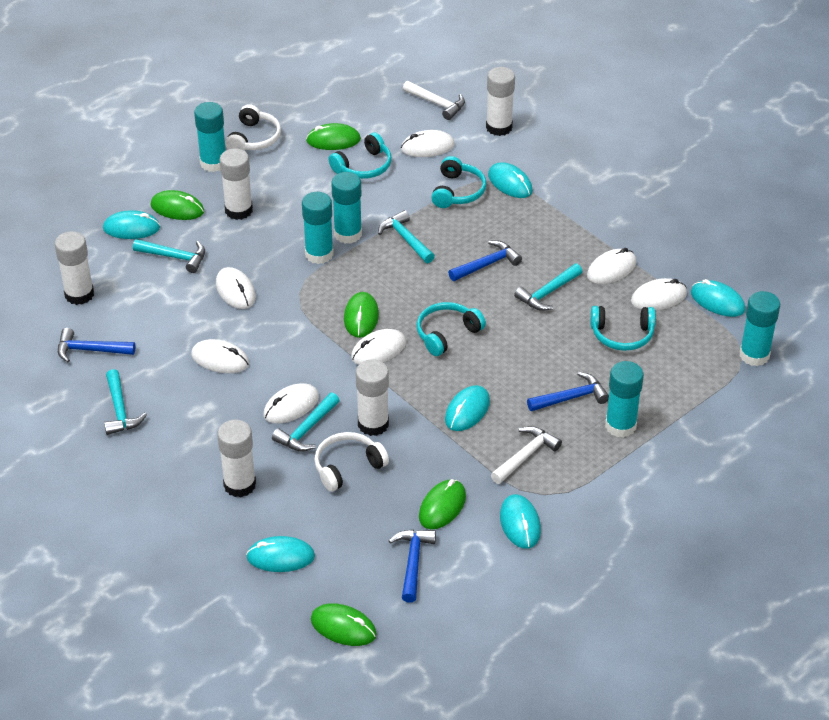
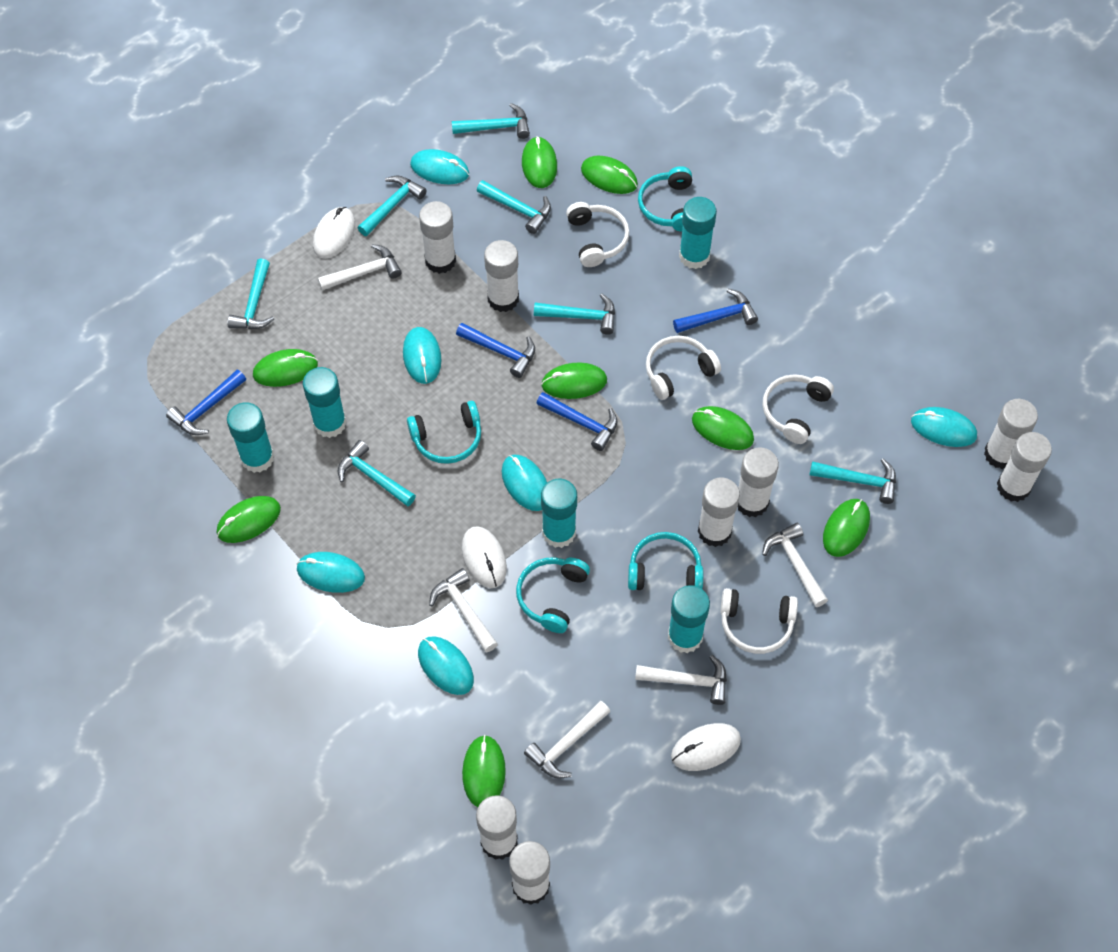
green mouse: [150,190,204,220] [306,123,361,150] [311,603,377,646] [344,292,379,338] [419,479,466,529] = 5 -> [217,496,281,543] [253,349,318,387] [462,735,506,807] [522,136,557,188] [541,362,607,399] [581,156,638,194] [692,406,754,450] [823,499,870,557] = 8
turquoise hammer: [104,369,147,435] [133,239,205,273] [272,392,340,452] [378,210,435,263] [514,263,582,311] = 5 -> [227,259,274,329] [338,440,416,507] [358,176,427,236] [452,103,530,139] [477,180,551,234] [534,294,615,335] [810,458,896,504] = 7
white glue stick: [55,231,94,305] [217,420,256,497] [220,149,253,220] [356,359,389,436] [486,67,515,136] = 5 -> [419,201,456,274] [476,795,518,860] [484,240,519,312] [509,841,550,905] [698,477,740,547] [738,447,779,517] [984,399,1038,469] [997,432,1052,502] = 8
white hammer: [403,81,465,120] [491,426,562,484] = 2 -> [318,244,402,291] [429,568,498,653] [524,701,610,779] [635,655,727,705] [762,523,828,607] = 5
white headphones: [225,104,281,151] [314,432,389,492] = 2 -> [566,202,629,267] [646,336,721,400] [720,588,798,654] [762,374,834,444] = 4
white mouse: [191,339,249,373] [216,267,256,309] [264,383,319,424] [351,329,406,365] [401,130,455,157] [587,248,636,284] [631,278,687,310] = 7 -> [313,207,355,259] [462,526,507,588] [671,723,741,771] = 3

